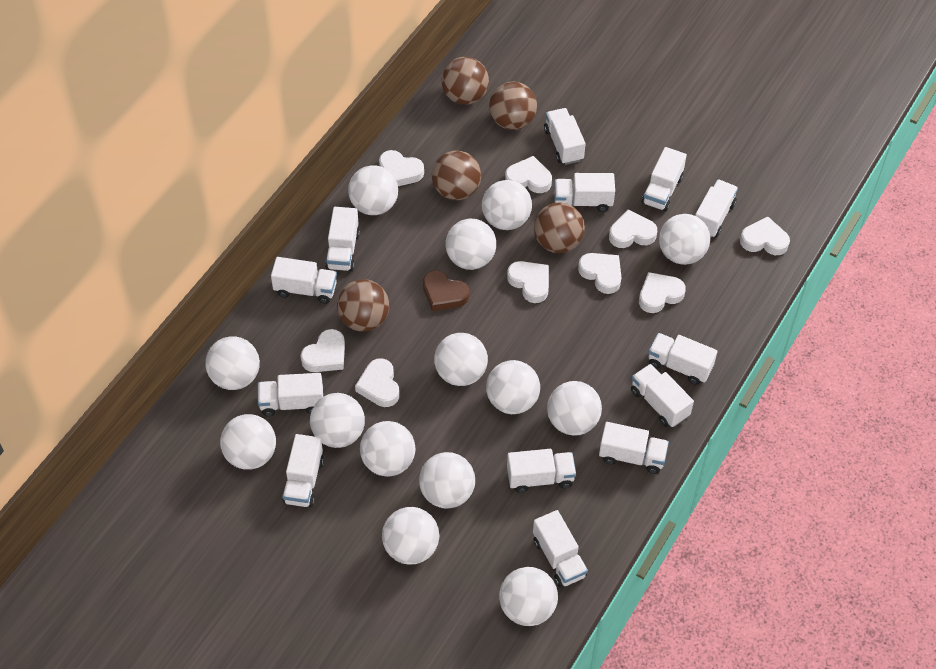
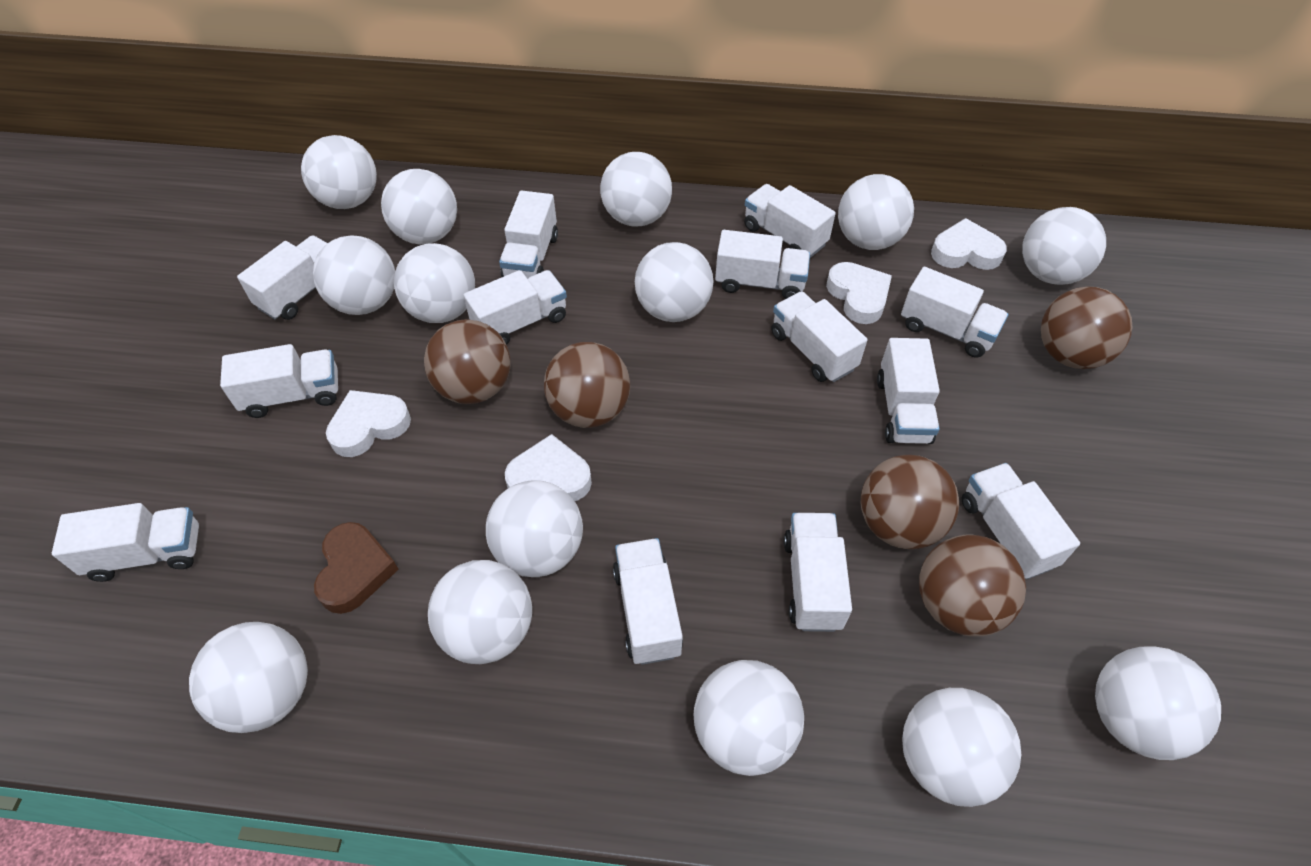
white heart: [301,329,345,372] [355,358,399,407] [379,150,424,186] [505,156,552,193] [507,261,549,303] [578,253,622,294] [609,210,657,248] [639,272,686,313] [740,217,790,255] = 9 -> [326,390,411,457] [505,434,592,501] [826,262,892,324] [931,218,1007,270] = 4

